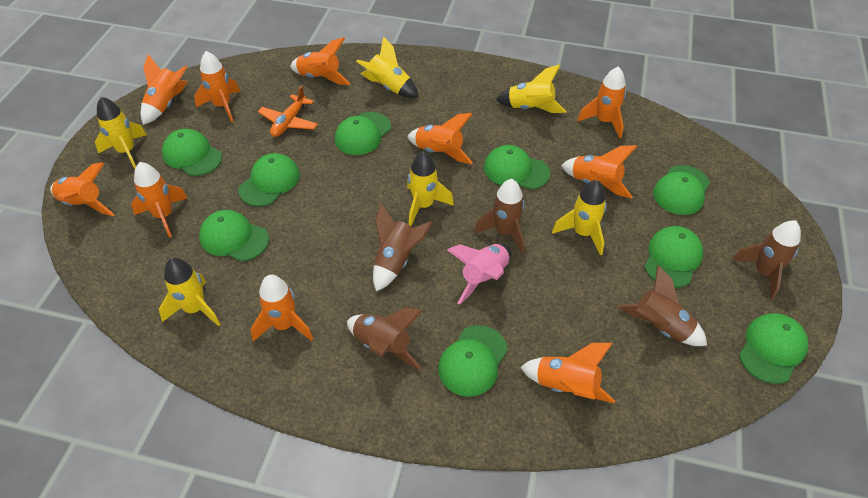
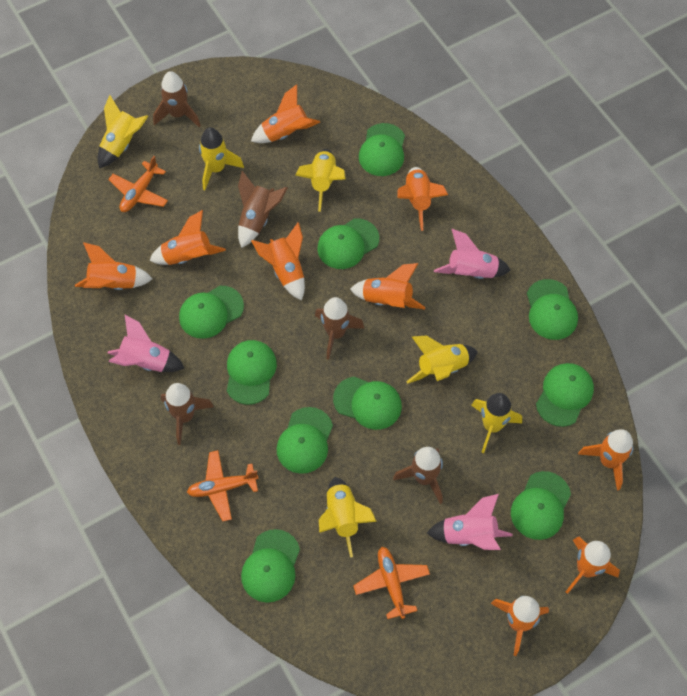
green cap: [162,129,222,176] [199,210,269,262] [238,153,300,207] [335,112,391,155] [438,325,508,397] [484,145,550,190] [644,226,704,288] [653,165,710,215] [739,313,808,384] = 9 -> [179,286,244,339] [227,340,277,405] [241,529,300,603] [277,407,333,474] [317,218,379,269] [333,377,402,430] [359,123,405,176] [511,471,571,540] [527,279,578,340] [536,363,594,427] = 10
orange plane: [258,85,318,137] = 1 -> [108,156,168,212] [187,450,259,521] [353,547,430,619] = 3
orange rocket: [50,162,114,216] [131,162,188,238] [141,54,188,125] [194,51,240,122] [251,275,313,342] [290,37,350,85] [407,113,473,164] [520,343,615,403] [561,145,637,199] [577,66,626,138] = 10 -> [75,242,153,290] [149,210,226,265] [251,84,320,143] [251,222,305,301] [350,263,426,309] [397,167,448,231] [491,596,549,656] [566,537,620,594] [578,429,633,491] = 9
pink rocket: [447,244,511,305] = 1 -> [107,315,184,372] [427,494,512,550] [434,229,511,279] = 3

